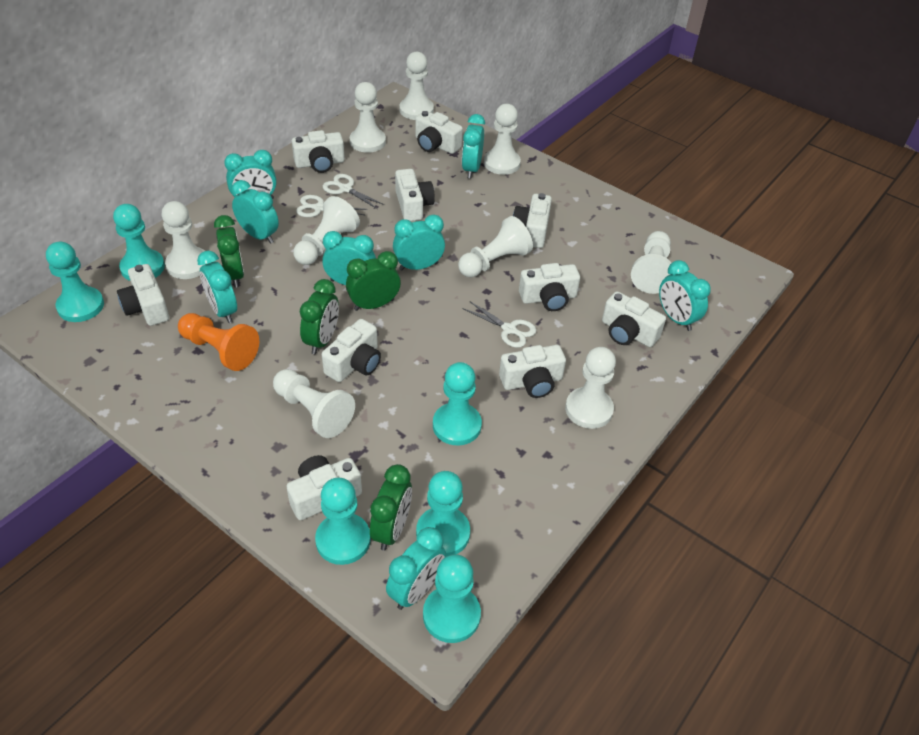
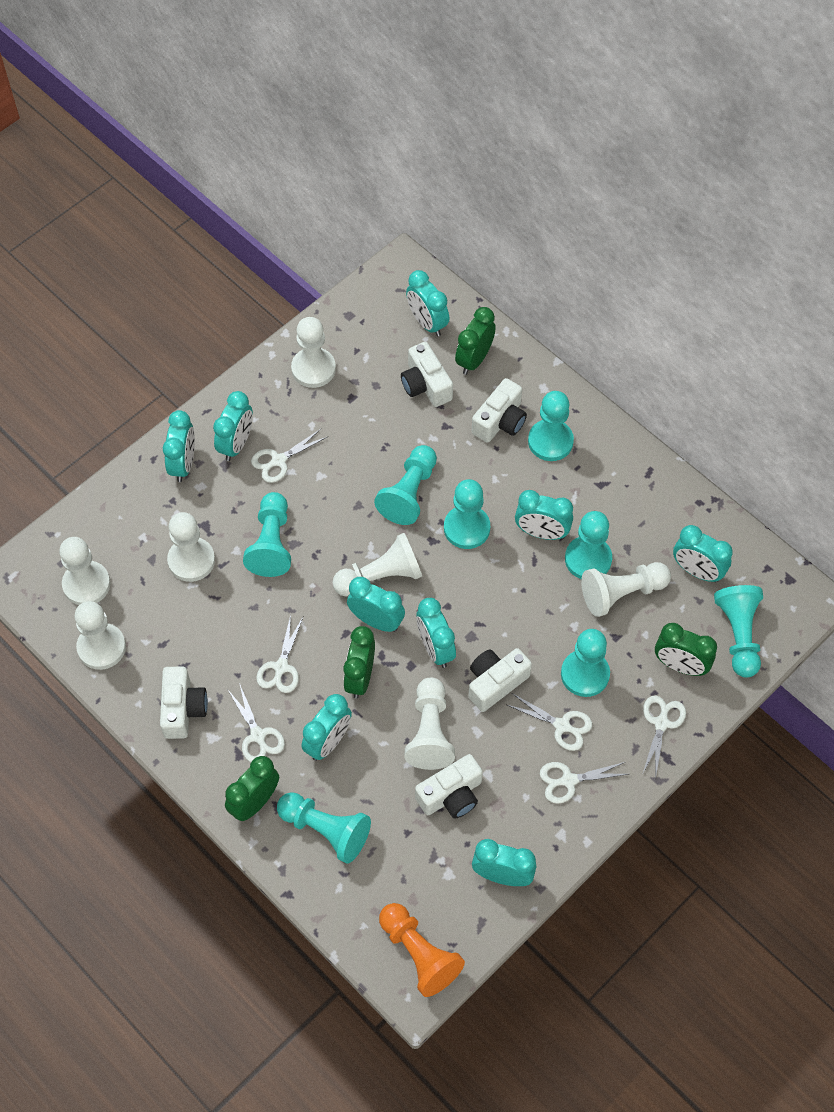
turquoise clock: [197,251,237,323] [224,150,277,198] [232,180,279,244] [322,231,376,285] [386,527,446,610] [393,214,445,271] [462,114,485,179] [659,260,711,331] = 8 -> [163,410,195,482] [213,391,253,461] [302,694,352,761] [347,577,405,632] [406,270,449,337] [416,598,456,668] [472,839,536,886] [515,490,573,540] [673,525,733,583] = 9
turquoise pawn: [46,241,104,322] [113,204,165,281] [315,478,371,565] [416,471,470,556] [423,554,481,643] [433,362,482,445] = 6 -> [243,492,291,577] [277,792,371,864] [374,445,437,525] [444,479,490,549] [528,391,574,461] [561,629,610,697] [565,511,612,579] [714,585,763,677] = 8
white camera: [117,264,169,326] [286,455,362,520] [292,130,345,173] [322,319,381,382] [395,169,435,221] [415,111,463,154] [499,345,566,398] [513,193,552,248] [519,263,580,311] [602,291,666,347] = 10 -> [160,666,208,739] [401,342,453,407] [415,754,483,819] [469,648,532,712] [472,378,527,443] = 5
white pawn: [162,201,205,279] [273,369,355,438] [293,196,360,265] [350,82,386,153] [399,52,434,120] [458,216,533,277] [484,104,521,175] [565,347,616,429] [631,231,671,294] = 9 -> [59,537,110,605] [74,601,126,670] [167,512,215,582] [291,317,336,388] [333,533,422,597] [405,678,455,770] [581,562,671,617] = 7
white scissors: [296,195,368,217] [323,174,385,209] [463,301,537,348] = 3 -> [228,683,285,762] [251,429,327,483] [256,615,303,693] [507,693,592,751] [540,762,628,804] [642,696,686,779] = 6

